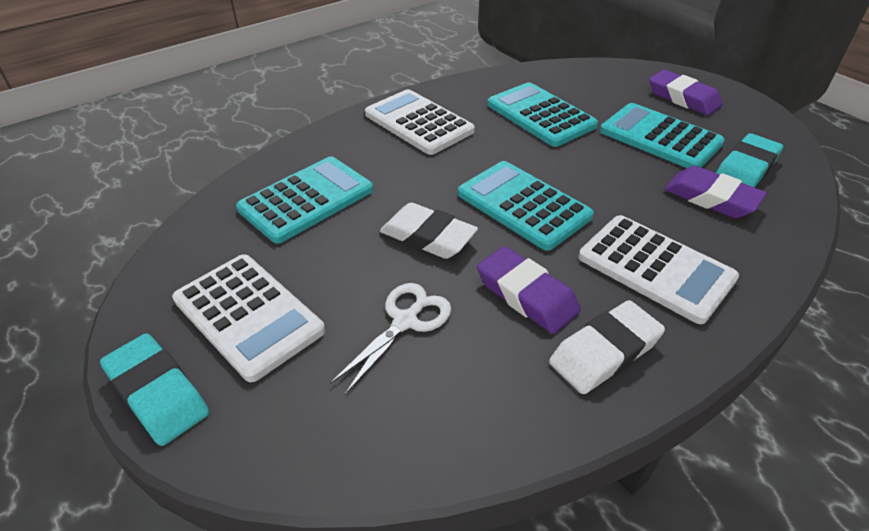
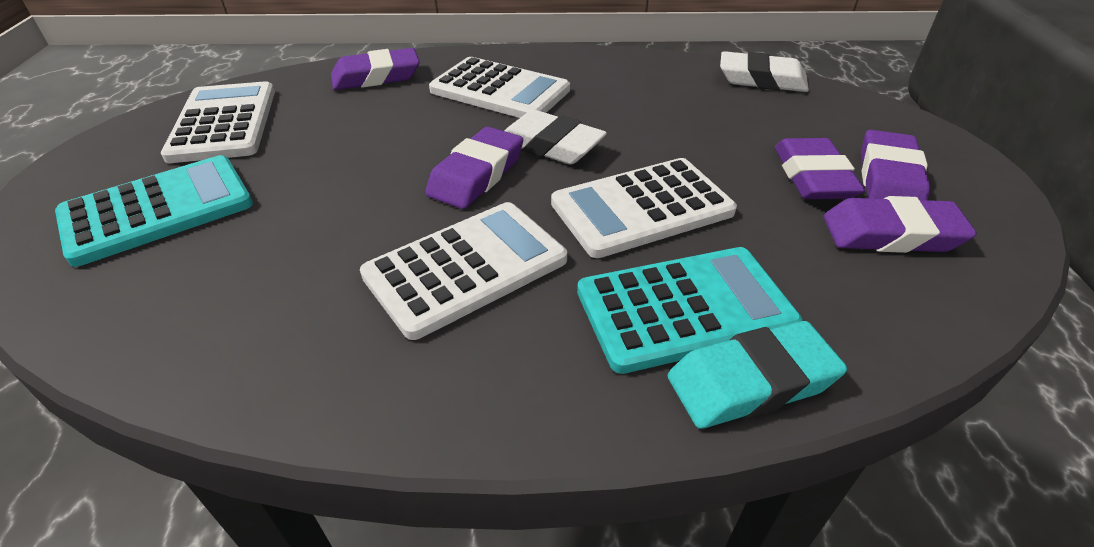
purple eraser: [477,246,581,334] [649,70,723,115] [664,166,767,218] = 3 -> [331,48,420,90] [425,127,523,209] [775,138,865,199] [824,196,977,253] [861,130,930,200] = 5
turquoise calculator: [236,156,373,244] [458,161,594,251] [488,82,598,147] [600,103,725,168] = 4 -> [55,155,253,267] [577,247,802,374] = 2
turquoise eraser: [100,333,209,446] [716,133,783,188] = 2 -> [667,321,847,429] = 1
white calculator: [172,254,325,382] [365,89,475,155] [578,215,739,324] = 3 -> [161,81,275,163] [360,202,567,340] [429,57,570,118] [551,158,737,258] = 4
white scissors: [330,283,452,395] = 1 -> none = 0

